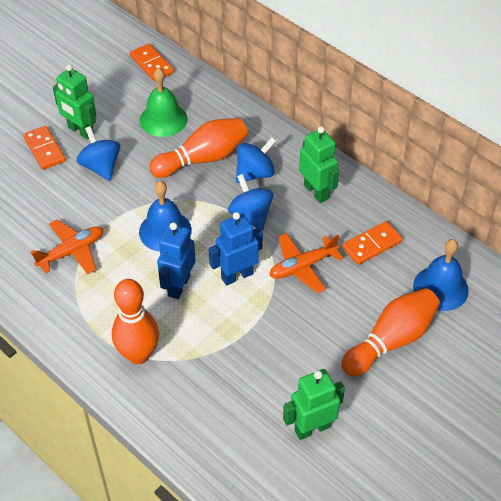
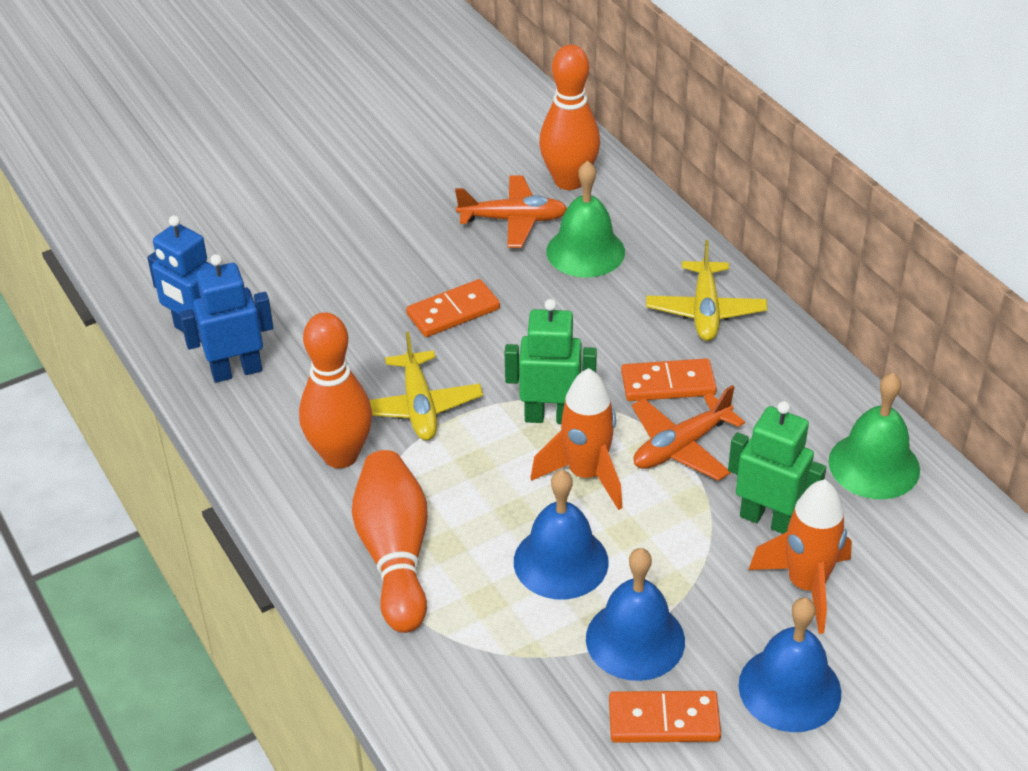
blue bell: [139,181,192,252] [413,239,469,311] = 2 -> [514,470,609,599] [586,548,685,681] [739,597,841,732] = 3
blue spinning top: [77,126,120,181] [228,174,273,231] [236,137,276,183] = 3 -> none = 0
green bell: [139,68,188,137] = 1 -> [547,161,625,277] [828,373,920,499] = 2
green robot: [53,64,97,140] [283,369,345,440] [299,126,339,203] = 3 -> [505,299,597,424] [728,401,826,534] = 2
orange rocket: none = 0 -> [531,368,623,510] [749,479,852,634] = 2
yellow plane: none = 0 -> [369,332,483,440] [646,240,767,341] = 2

